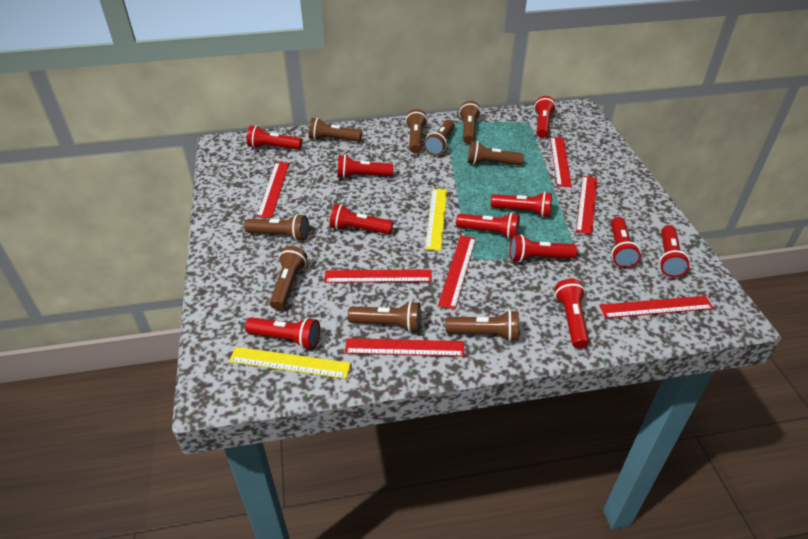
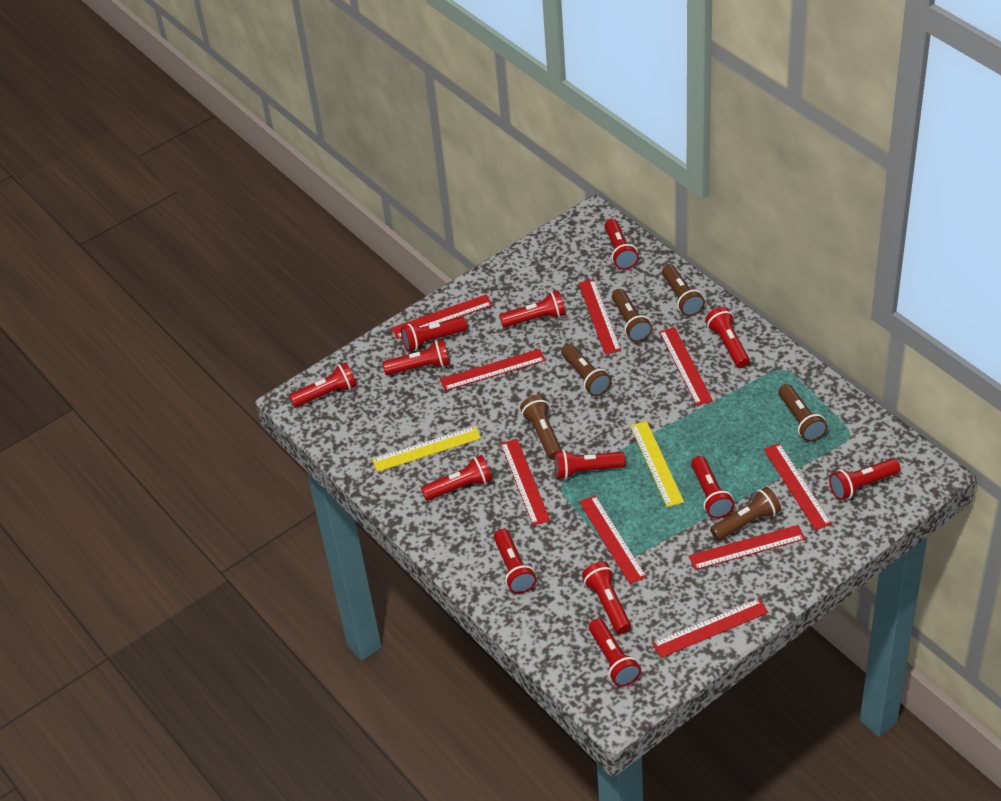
brown flashlight: [244,214,309,241] [270,246,307,310] [309,118,362,142] [348,301,421,332] [405,109,427,153] [424,120,455,155] [445,310,519,342] [459,101,481,144] [468,141,524,165] = 9 -> [520,395,562,460] [561,344,612,396] [612,289,653,342] [662,264,705,316] [710,487,781,541] [778,384,828,442] = 6
red flashlight: [245,317,320,349] [247,125,302,150] [330,204,393,234] [337,155,394,179] [456,213,520,239] [491,192,552,218] [510,234,577,262] [534,96,556,138] [555,279,589,348] [611,217,641,268] [659,225,690,277] = 11 -> [289,362,357,408] [382,340,450,375] [401,317,467,352] [421,455,492,501] [494,529,537,594] [499,290,566,328] [554,450,626,480] [582,562,631,634] [589,618,641,687] [604,219,639,270] [691,456,734,518] [705,307,750,368] [829,458,900,500] = 13
red ruler: [257,162,289,218] [324,269,432,283] [345,338,464,357] [438,236,476,309] [550,137,572,187] [576,176,597,235] [599,296,714,318] = 7 -> [391,295,493,339] [440,349,546,391] [501,439,550,526] [579,279,621,354] [579,495,647,584] [652,598,769,658] [659,327,713,406] [689,525,805,570] [764,443,832,530] = 9

